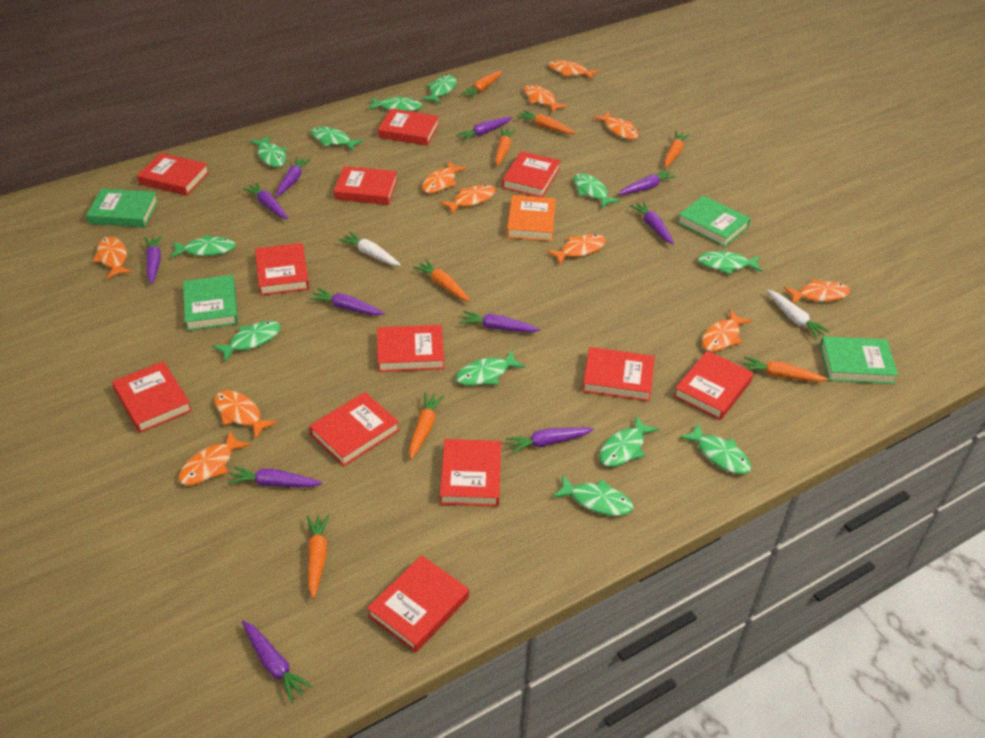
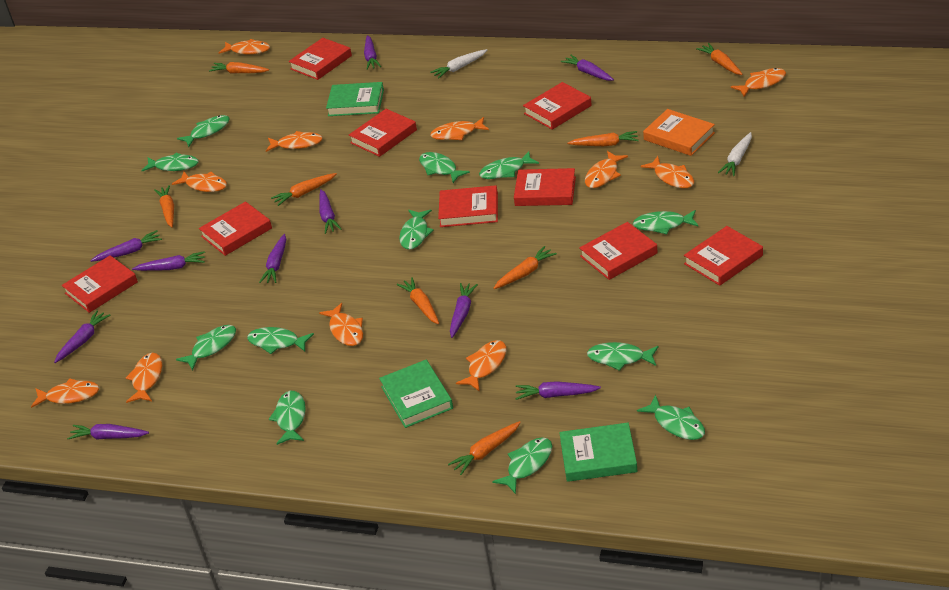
green book: [86,189,158,227] [183,275,238,331] [677,195,751,247] [820,336,898,384] = 4 -> [326,82,384,116] [379,360,453,428] [559,423,638,482] = 3
purple carrot: [144,235,162,284] [228,466,323,487] [242,621,313,703] [243,182,288,219] [276,156,311,197] [310,288,385,315] [456,117,512,141] [460,311,540,332] [506,427,594,454] [618,169,676,195] [630,201,674,245] = 11 -> [54,310,110,363] [67,424,149,440] [90,230,162,262] [132,251,205,271] [259,234,286,283] [319,189,341,234] [364,35,381,70] [450,283,478,338] [515,381,601,400] [561,55,614,81] = 10
red book: [112,361,192,433] [137,153,209,196] [255,243,309,295] [309,392,399,466] [334,166,397,205] [367,555,469,653] [377,325,444,372] [378,108,439,146] [440,439,501,507] [502,151,560,197] [582,347,655,401] [674,351,754,420] = 12 -> [62,255,138,313] [199,201,272,256] [289,38,352,80] [349,109,417,157] [438,185,498,227] [514,168,576,206] [523,82,592,130] [579,222,658,280] [684,226,763,286] = 9

